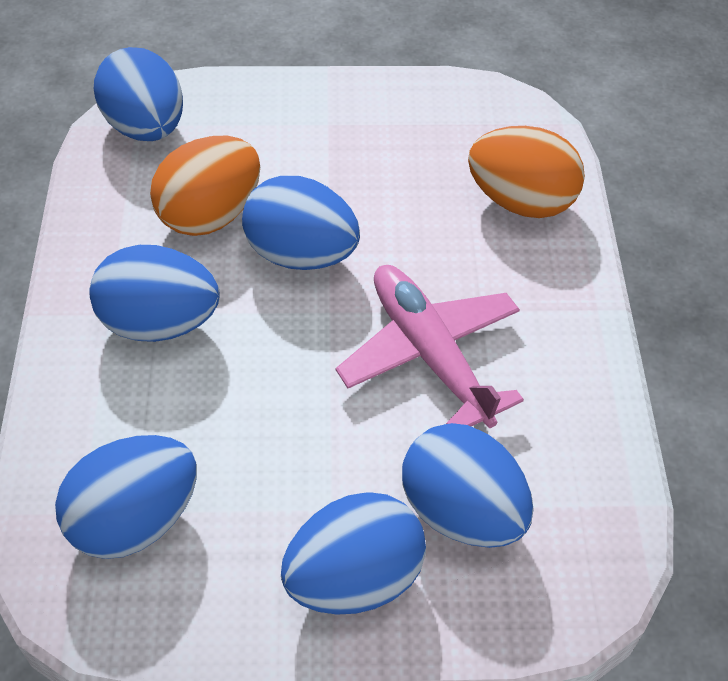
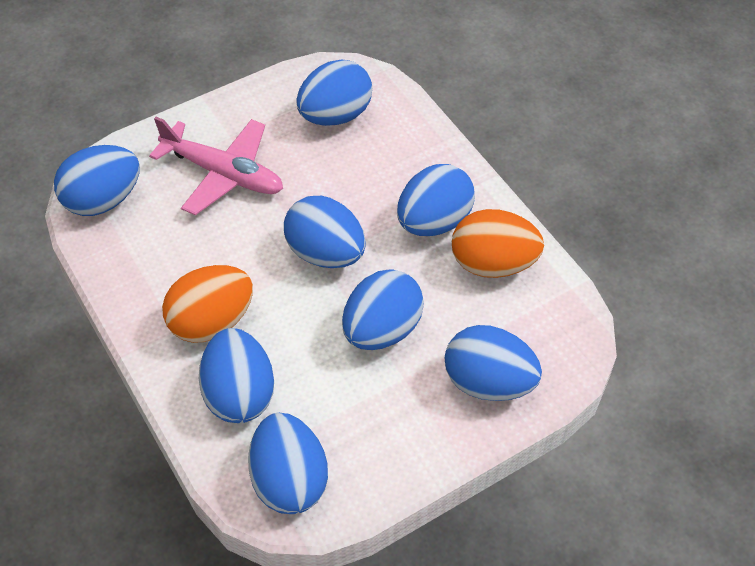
blue egg: [55,435,197,559] [89,245,219,342] [94,47,183,141] [242,176,360,270] [281,492,426,615] [402,423,534,548] = 6 -> [54,145,140,216] [199,328,274,423] [248,413,328,514] [284,196,366,268] [296,59,372,126] [342,269,424,350] [397,164,475,236] [445,325,542,401] = 8

